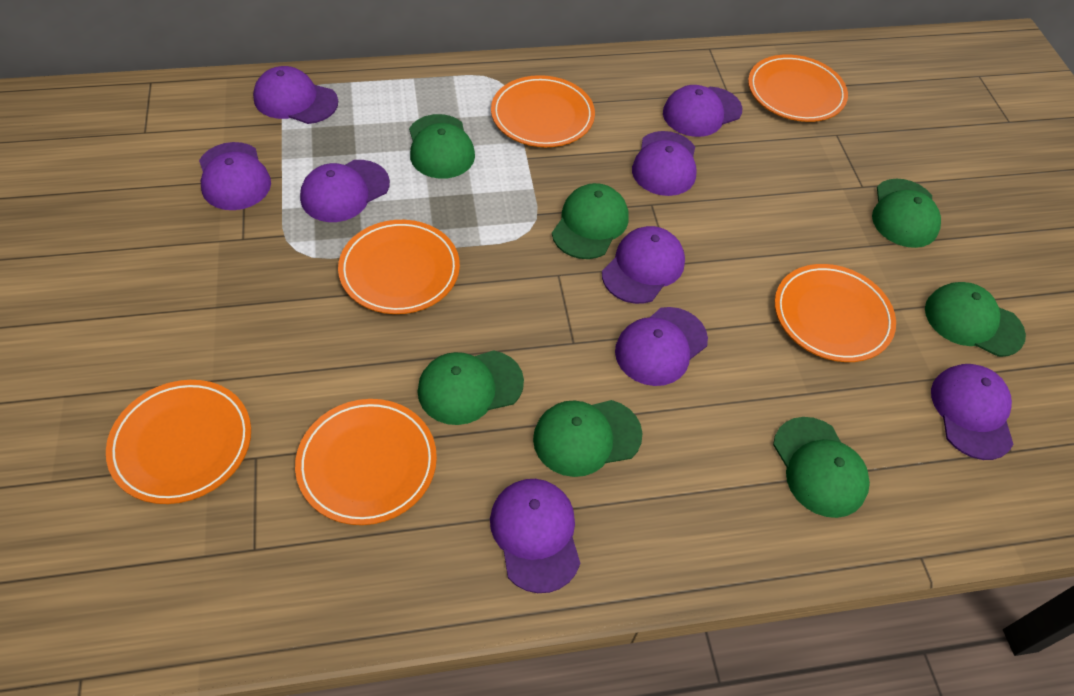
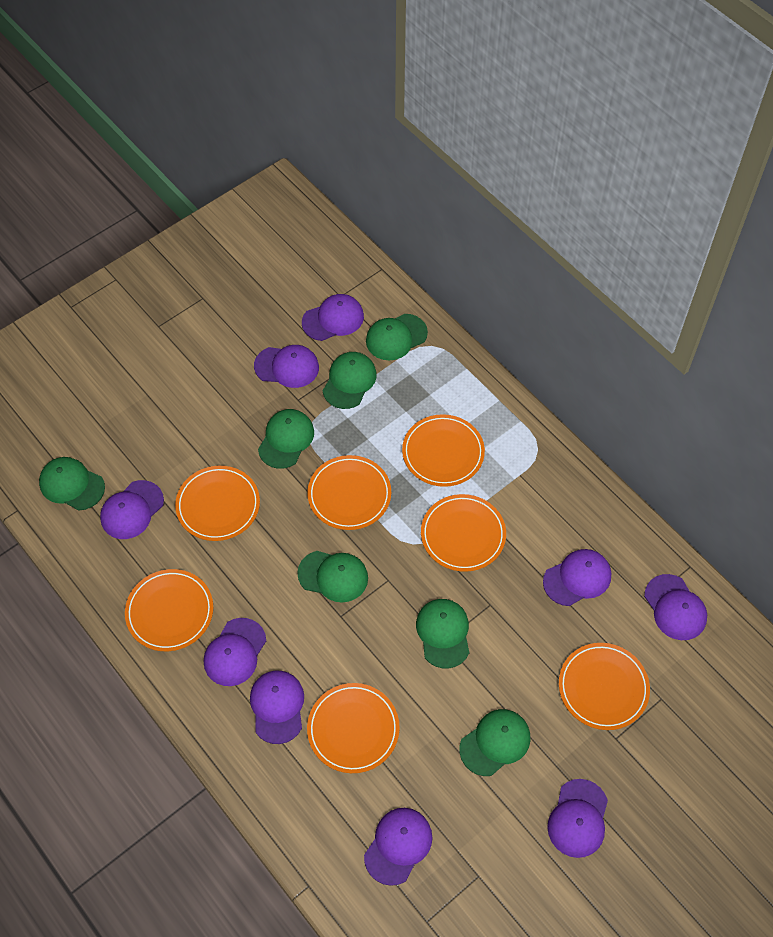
orange plate: [106,380,251,504] [295,399,437,525] [338,220,460,314] [491,75,595,147] [748,54,848,122] [775,264,896,362] = 6 -> [125,569,213,651] [175,466,260,541] [307,455,391,530] [307,683,400,773] [402,414,485,487] [421,494,506,572] [559,643,650,730] = 7

